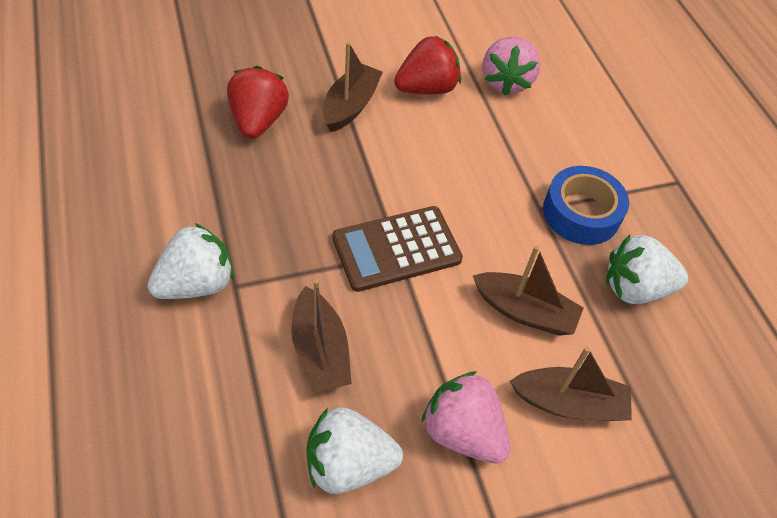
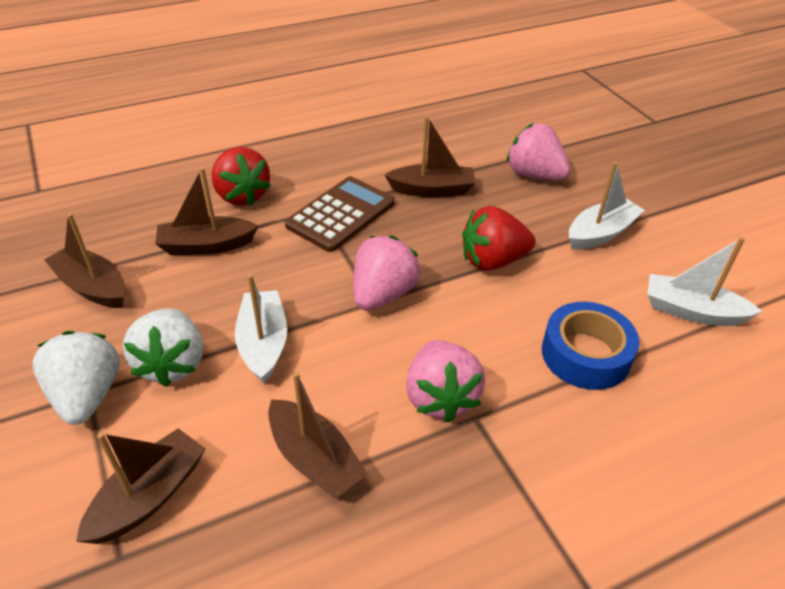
brown boat: [291,279,352,393] [323,42,383,132] [473,245,584,336] [510,347,632,421] = 4 -> [44,213,125,308] [76,428,206,544] [155,167,259,255] [268,372,368,499] [385,116,475,197] = 5
pink strawberry: [421,371,510,463] [482,36,541,95] = 2 -> [353,236,421,310] [406,340,485,423] [507,123,571,180] = 3
white boat: none = 0 -> [235,274,287,383] [569,162,645,250] [647,237,763,326] = 3
white strawberry: [148,223,234,299] [306,407,403,494] [606,234,688,304] = 3 -> [33,331,120,425] [123,308,203,387] = 2

